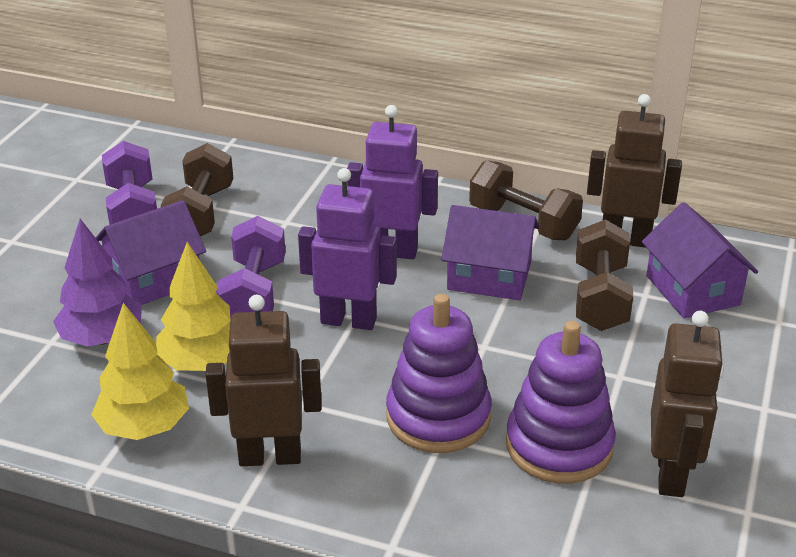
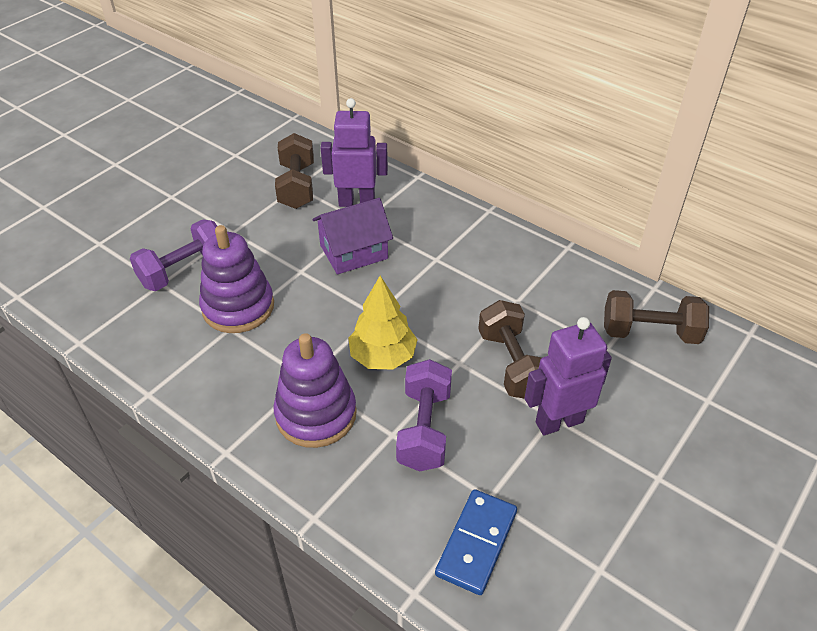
blue domino: none = 0 -> [435,489,517,595] = 1
brown robot: [205,295,322,466] [587,94,682,248] [651,311,724,497] = 3 -> none = 0
purple house: [96,200,206,305] [441,205,539,300] [642,202,758,319] = 3 -> [312,198,393,275] = 1
purple tree: [53,219,142,346] = 1 -> none = 0
yellow tree: [91,303,189,440] [156,242,230,371] = 2 -> [348,276,418,369] = 1

